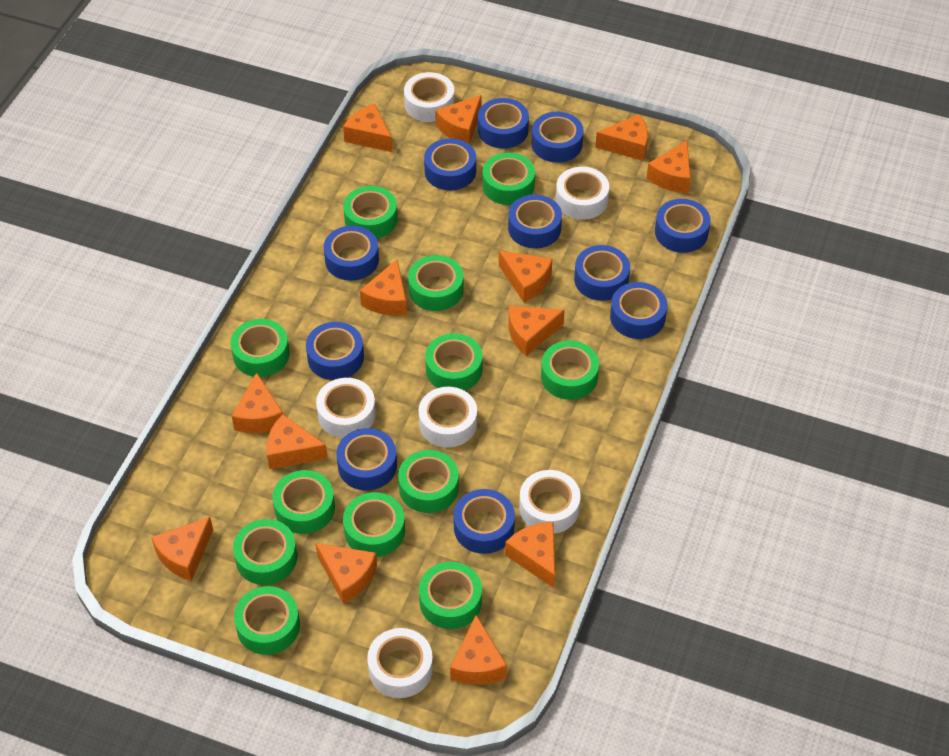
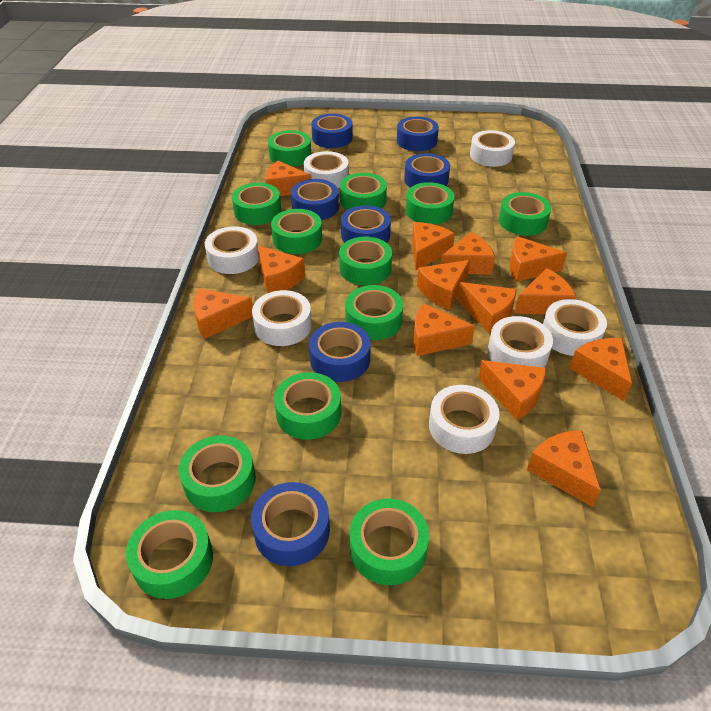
blue tape: [306,322,364,380] [324,226,379,281] [336,428,397,490] [424,139,476,190] [453,489,515,554] [478,98,529,149] [508,195,562,249] [532,112,584,163] [574,245,630,301] [610,282,668,339] [655,199,710,253] = 11 -> [251,482,330,566] [291,179,339,220] [309,322,371,382] [311,114,352,148] [341,205,391,243] [397,117,439,151] [404,153,450,188] = 7
white tape: [316,378,376,438] [367,628,433,698] [404,72,454,122] [419,387,477,448] [519,470,581,534] [556,167,609,220] = 6 -> [205,226,259,274] [252,290,312,346] [304,151,349,188] [429,385,499,454] [470,130,515,167] [488,316,553,368] [543,299,607,356] = 7

